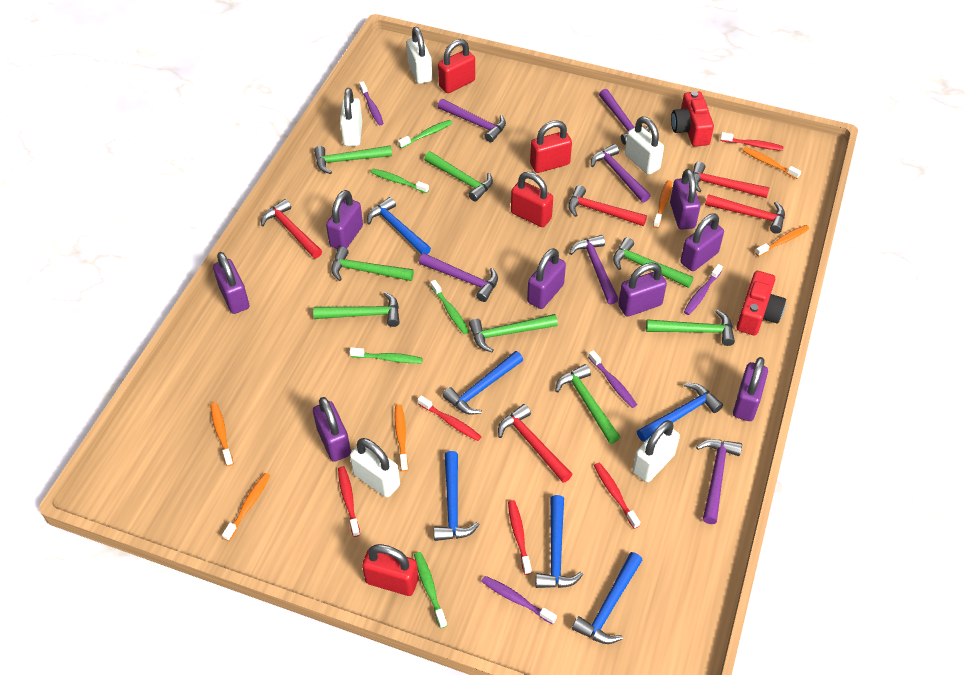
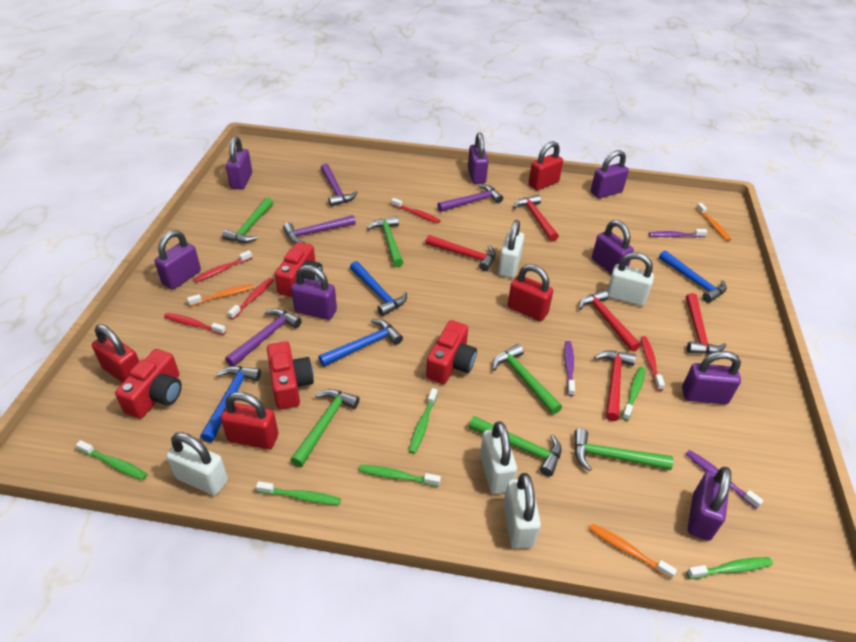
blue hammer: [367,197,431,255] [434,451,480,541] [442,351,523,415] [536,495,583,588] [572,552,642,644] [637,383,723,442] = 6 -> [200,366,261,442] [318,319,403,367] [350,261,407,316] [659,251,727,303] = 4
green hammer: [313,292,400,327] [314,145,392,174] [331,247,414,281] [424,151,493,202] [469,314,558,352] [555,364,620,444] [613,237,694,288] [646,310,735,346] = 8 -> [222,197,273,243] [291,389,360,467] [367,216,403,267] [469,416,562,476] [493,344,562,414] [574,428,673,471] = 6
green toothbrush: [350,347,423,363] [371,169,429,193] [398,120,452,148] [414,552,447,628] [430,280,469,334] = 5 -> [76,440,147,480] [256,481,341,505] [359,465,441,487] [409,388,438,454] [622,367,645,421] [687,557,773,579] = 6
orange toothbrush: [210,403,233,466] [222,473,270,541] [394,404,408,471] [653,180,672,228] [742,147,801,179] [755,225,809,257] = 6 -> [187,284,254,306] [589,523,677,579] [696,203,731,241] = 3
purple hammer: [419,253,498,302] [437,99,506,142] [569,235,619,304] [591,144,650,202] [599,89,650,145] [696,439,742,524] = 6 -> [225,308,302,366] [283,215,356,244] [321,164,358,206] [437,184,503,212] = 4
purple toothbrush: [359,81,384,125] [481,576,557,624] [588,350,637,408] [684,264,723,315] = 4 -> [564,341,575,396] [649,229,707,237] [686,450,764,509] = 3
red camera: [671,91,714,147] [737,271,786,336] = 2 -> [115,349,182,419] [267,341,314,410] [275,242,323,297] [426,320,477,384] = 4

